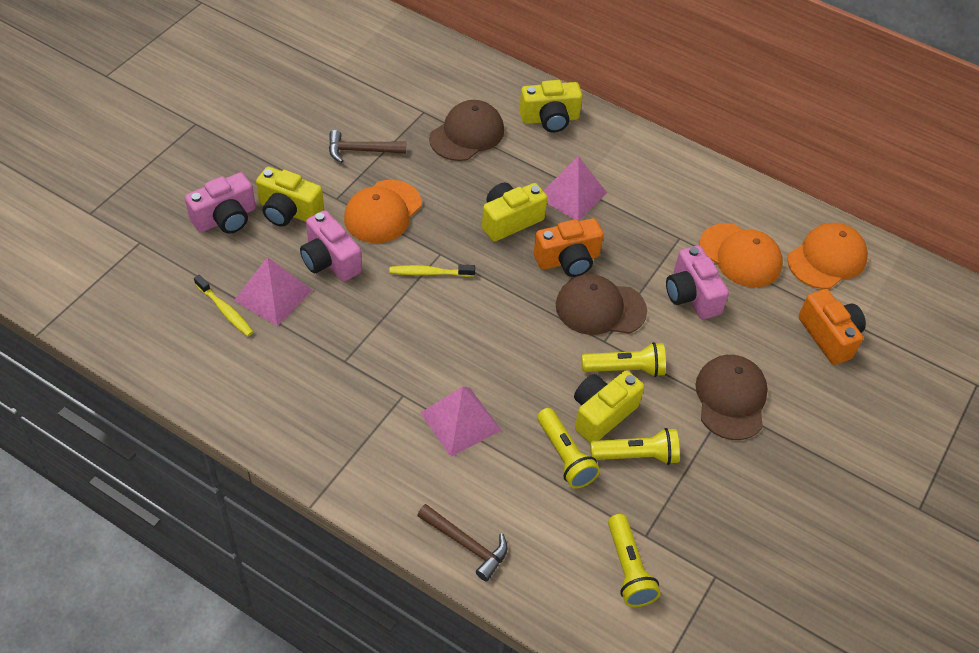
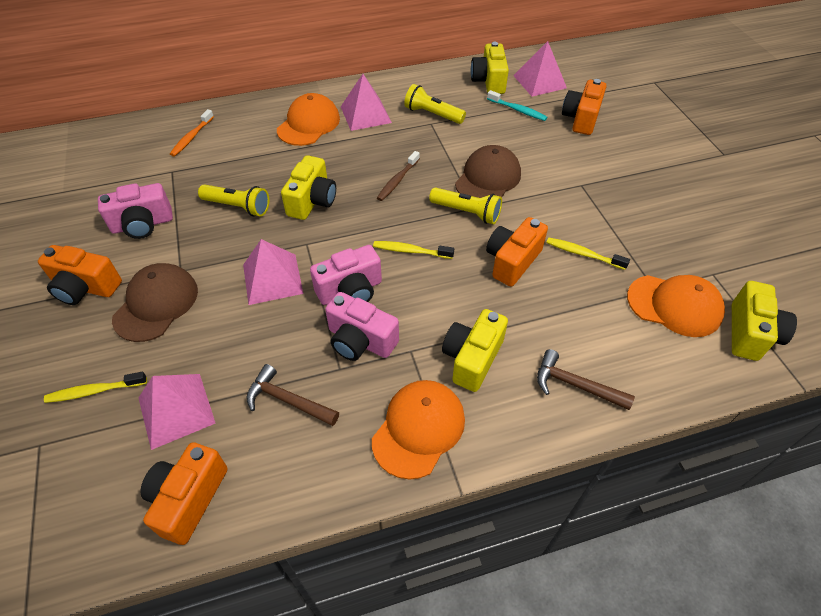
brown cap: [429,100,504,161] [556,274,647,335] [696,355,768,440] = 3 -> [112,263,198,342] [455,145,521,198] = 2
brown toothbrush: none = 0 -> [377,151,420,201] = 1
orange camera: [534,218,604,277] [799,289,866,365] = 2 -> [38,245,122,305] [140,442,228,545] [486,217,548,287] [562,79,607,135] = 4
orange toothbrush: none = 0 -> [170,109,214,156] = 1
pink pyramid: [234,257,312,326] [420,386,502,457] [544,156,607,221] = 3 -> [138,374,216,450] [243,239,303,305] [341,74,392,131] [513,41,567,97] = 4
turquoise toothbrush: none = 0 -> [487,90,547,121] = 1
yellow flashlight: [537,408,600,489] [582,342,666,377] [590,428,680,465] [608,514,661,607] = 4 -> [198,184,269,216] [404,84,466,124] [429,188,502,224] = 3
yellow toothbrush: [194,275,253,336] [389,265,475,277] = 2 -> [44,372,147,403] [373,241,454,259] [546,238,630,270] = 3

